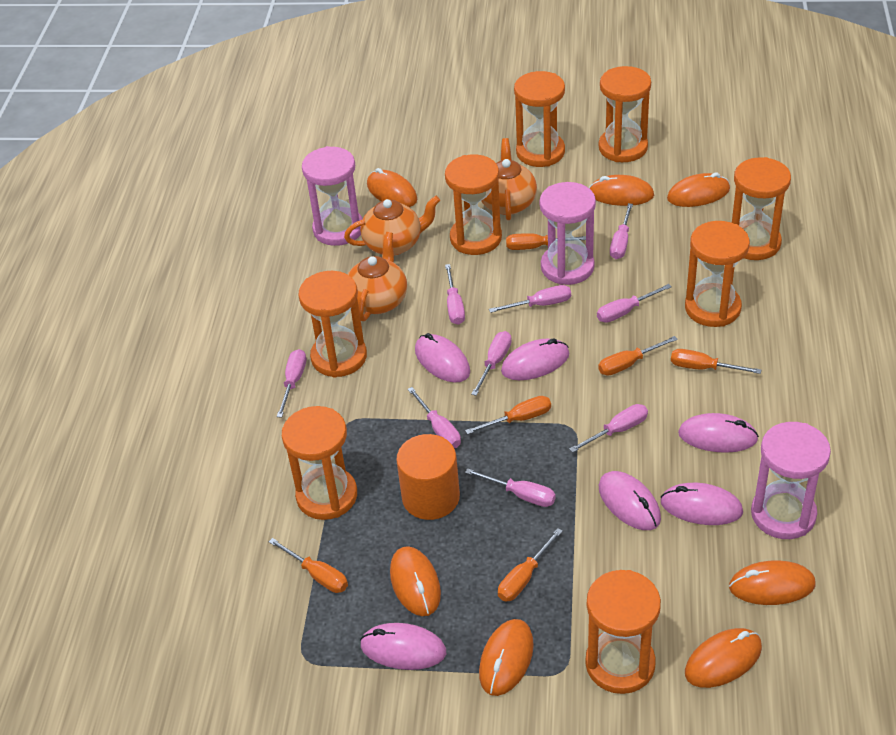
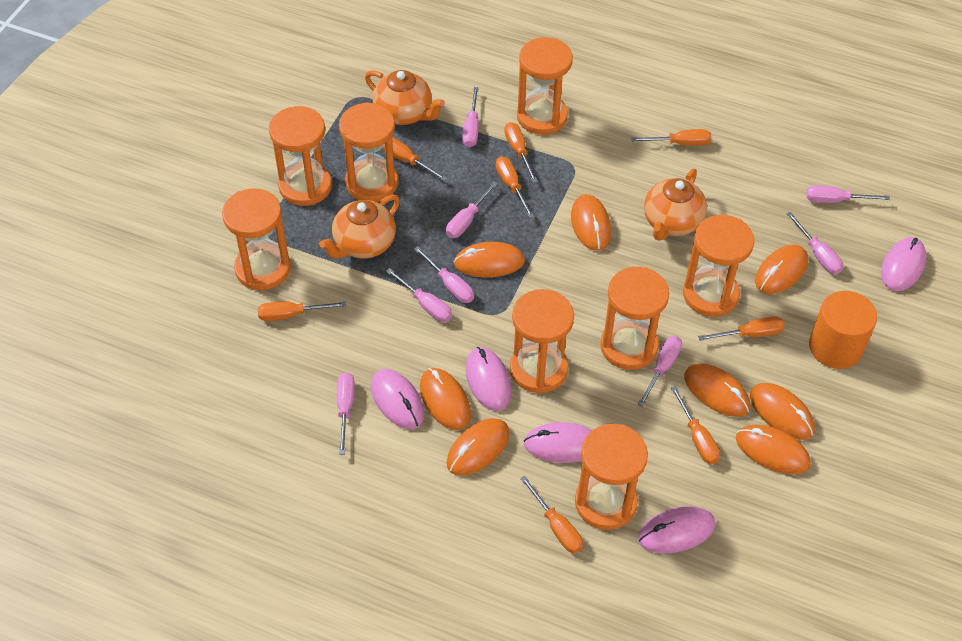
orange mouse: [367,168,417,207] [390,546,441,616] [479,619,534,696] [589,175,654,206] [667,173,730,207] [685,628,762,688] [729,560,816,605] = 7 -> [420,368,471,430] [446,418,510,476] [454,242,525,278] [571,194,611,251] [684,363,750,417] [736,425,811,474] [750,383,815,440] [755,244,808,294] = 8
orange screwdriver: [269,538,348,593] [465,396,551,434] [498,528,563,602] [506,233,586,250] [598,336,678,376] [671,349,761,374] = 6 -> [258,302,346,321] [383,137,447,181] [496,157,534,218] [504,122,538,183] [520,476,583,553] [632,129,711,146] [671,386,720,464] [698,316,785,341] = 8
pink hourglass: [302,146,363,246] [540,182,596,285] [751,422,831,539] = 3 -> none = 0
pink mouse: [360,623,446,670] [415,333,470,383] [501,338,569,380] [599,471,661,530] [660,483,743,525] [678,413,759,453] = 6 -> [371,369,424,429] [466,347,512,411] [524,422,592,463] [638,506,715,553] [881,237,926,291] = 5
pink screwdriver: [277,349,306,418] [408,387,461,448] [445,264,465,325] [465,468,556,507] [471,331,512,396] [489,285,571,313] [569,404,648,453] [597,284,672,323] [610,203,633,259] = 9 -> [337,373,355,455] [386,268,452,322] [414,246,474,303] [446,181,498,238] [462,87,479,147] [638,336,682,407] [787,212,843,274] [806,185,890,203] = 8

